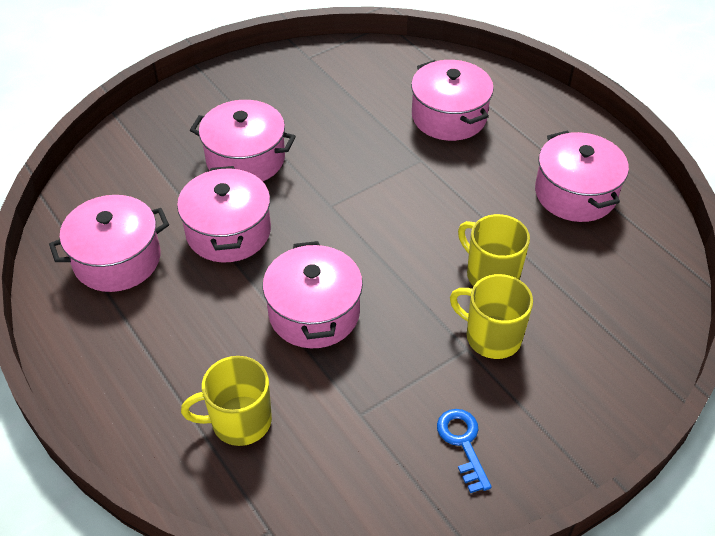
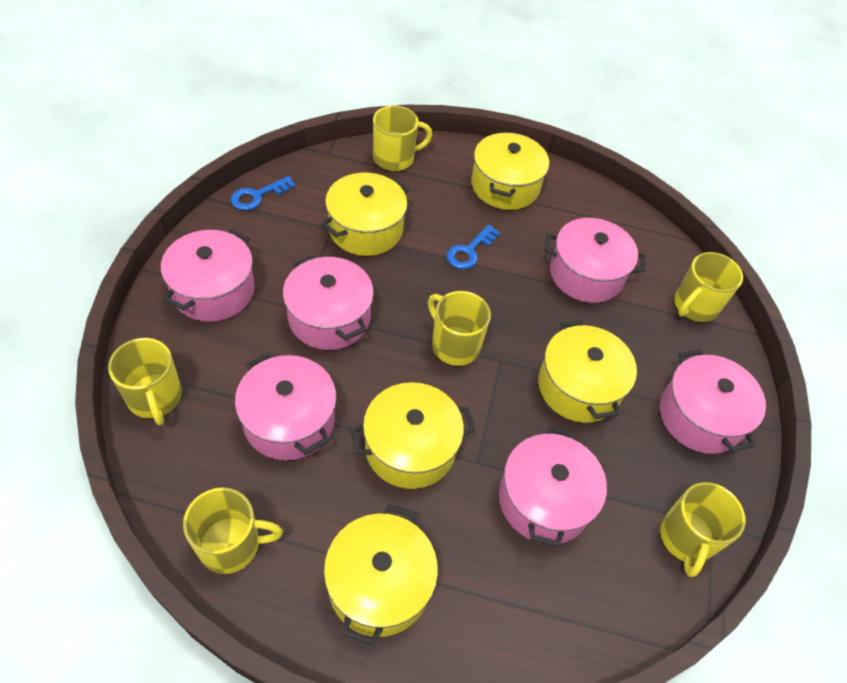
blue key: [437,409,492,493] = 1 -> [231,176,296,210] [447,225,500,269] = 2
yellow mug: [181,356,272,446] [450,274,533,359] [458,214,530,286] = 3 -> [108,338,182,425] [183,487,283,574] [373,106,432,171] [428,291,491,366] [660,482,746,577] [674,252,743,322] = 6
yellow pot: none = 0 -> [321,173,409,256] [324,504,438,646] [350,382,475,489] [471,132,549,210] [538,320,637,423] = 5

